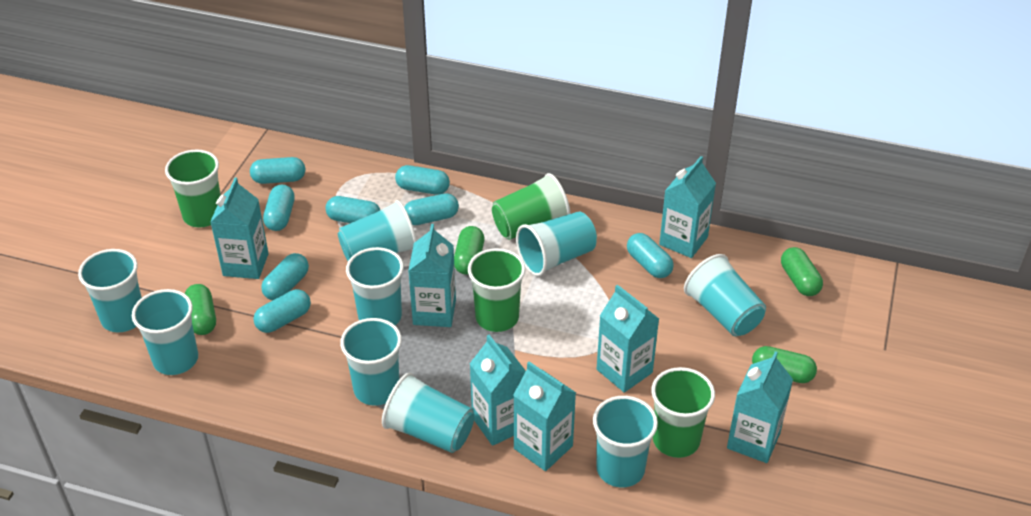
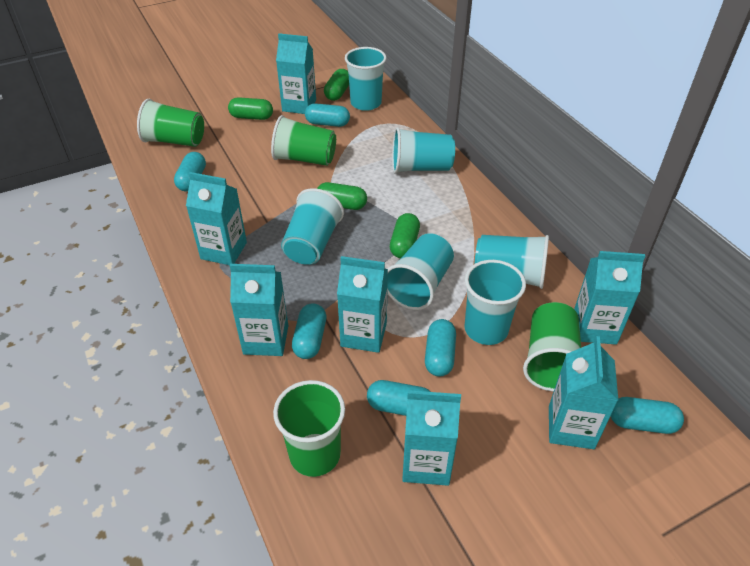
turquoise capsule: [250,157,305,184] [253,289,311,333] [261,253,309,300] [263,185,295,231] [326,196,380,223] [395,165,450,195] [404,193,459,225] [627,233,674,278] = 8 -> [174,152,206,192] [292,303,326,359] [305,103,350,127] [367,380,431,416] [425,319,456,377] [611,397,684,434] = 6
turquoise cup: [78,249,142,333] [132,289,198,375] [338,200,417,261] [340,318,402,406] [346,247,404,325] [382,373,474,453] [516,212,597,276] [593,396,658,488] [684,254,766,336] = 9 -> [281,188,344,265] [345,47,387,111] [387,233,454,310] [392,127,455,174] [464,260,526,345] [475,235,549,289] = 6

